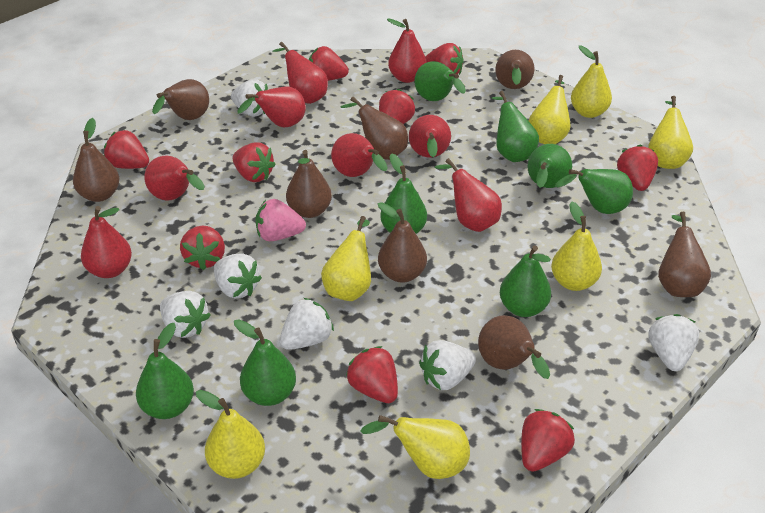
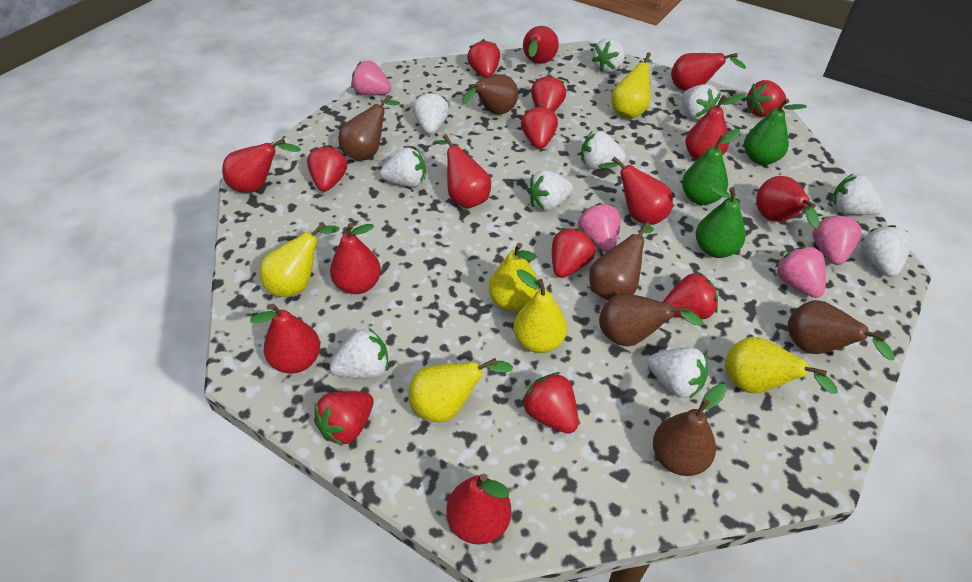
brown pear: [73,118,119,202] [152,79,209,120] [286,150,332,218] [341,97,408,160] [378,202,427,282] [478,315,550,379] [495,50,534,89] [658,212,711,297] = 8 -> [339,95,400,161] [462,74,518,115] [589,222,654,301] [599,293,704,346] [653,384,727,476] [788,300,894,360] = 6
green pear: [136,323,194,419] [234,319,296,406] [380,153,427,234] [414,61,466,101] [492,91,539,162] [500,246,551,317] [527,144,572,188] [555,169,633,214] = 8 -> [682,129,740,205] [696,185,746,258] [744,98,807,165] = 3
pink strawberry: [255,199,306,241] = 1 -> [351,61,391,95] [578,203,621,252] [775,246,826,298] [813,214,861,265] = 4
red pear: [81,206,132,278] [144,156,205,201] [238,87,306,128] [272,42,328,104] [331,133,388,177] [387,18,427,83] [409,115,451,158] [435,158,502,232] = 8 -> [222,139,301,193] [250,304,320,374] [330,223,381,294] [436,134,491,208] [446,474,511,545] [523,26,559,64] [598,156,673,225] [671,53,746,91] [685,94,745,161] [756,176,819,228] = 10
white strawberry: [160,291,211,338] [214,254,262,298] [231,79,268,116] [280,298,334,350] [419,340,476,390] [648,314,699,371] = 6 -> [330,328,388,379] [380,147,426,187] [413,92,449,134] [527,170,573,211] [581,131,626,169] [592,38,625,73] [647,347,708,399] [682,84,721,121] [832,174,884,215] [861,225,912,277] = 10
yellow pear: [196,390,265,479] [321,216,371,301] [360,415,470,479] [529,75,571,144] [551,202,602,291] [571,45,612,118] [648,96,693,169] = 7 -> [260,222,339,297] [408,358,513,422] [489,243,540,312] [513,269,567,353] [611,53,652,119] [725,337,838,394] = 6

